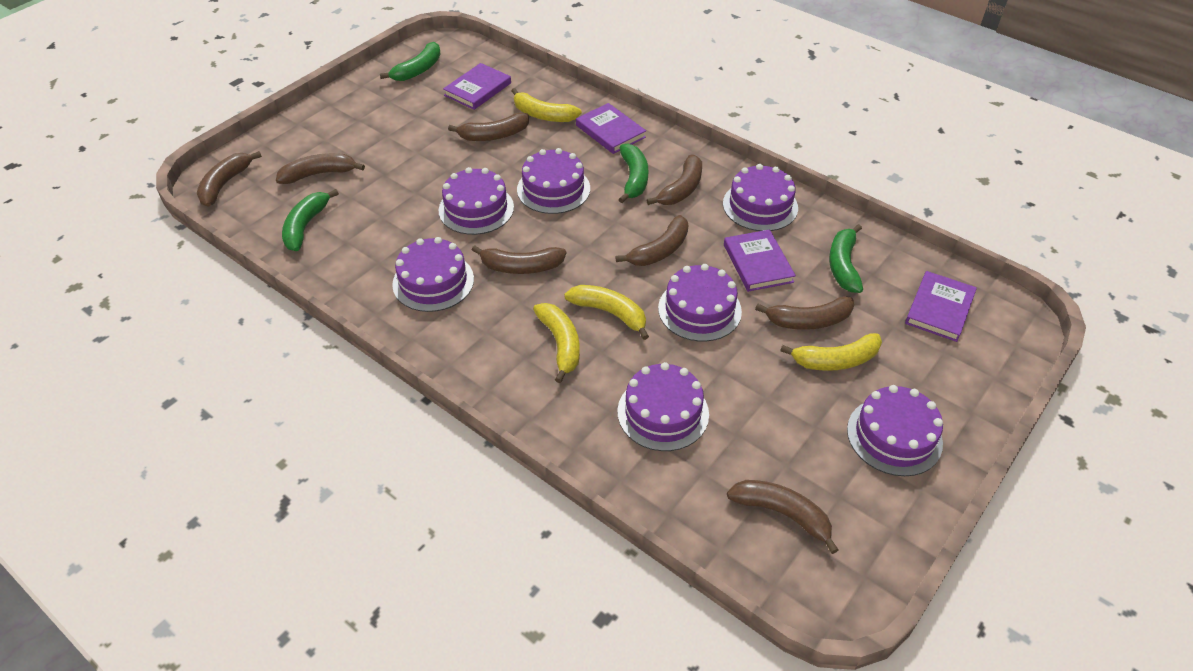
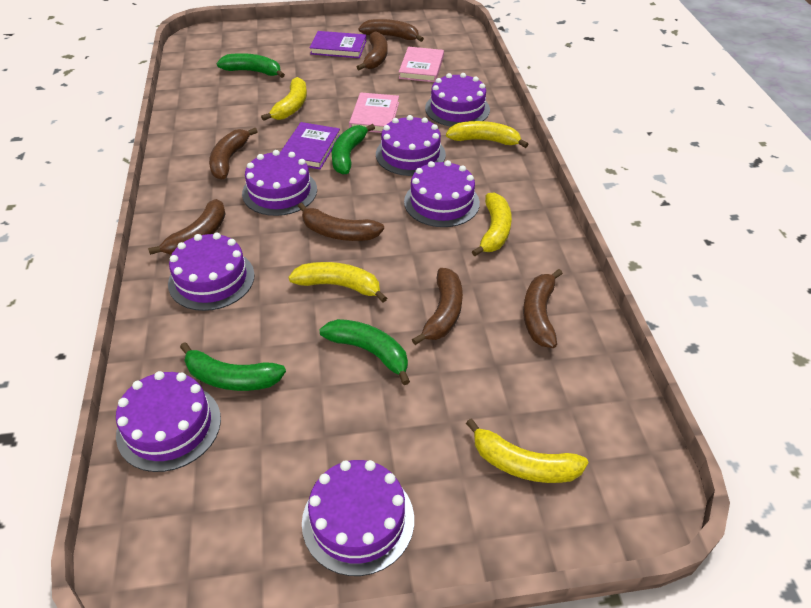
brown banana: [197,151,262,207] [276,153,365,184] [448,112,529,141] [472,245,566,274] [616,215,688,266] [646,154,702,205] [727,480,838,554] [755,296,854,330] = 8 -> [148,199,226,255] [209,128,258,180] [298,203,384,241] [357,31,388,70] [358,19,424,42] [412,268,463,345] [523,269,563,348] = 7
pink book: none = 0 -> [349,92,399,133] [399,47,444,82] = 2
purple book: [443,63,511,110] [576,103,646,154] [724,229,796,292] [905,271,977,342] = 4 -> [281,122,340,169] [310,31,366,58] = 2
yellow banana: [511,88,582,122] [533,303,580,383] [564,285,649,340] [780,333,882,371] = 4 -> [261,77,307,121] [288,262,387,302] [446,121,529,148] [466,418,589,483] [472,193,512,256] = 5

